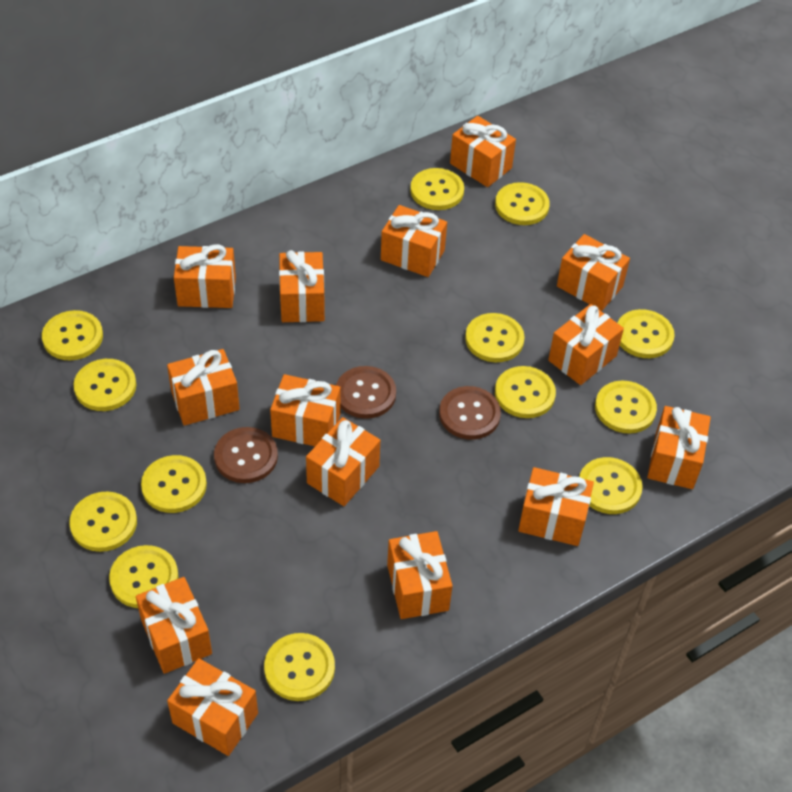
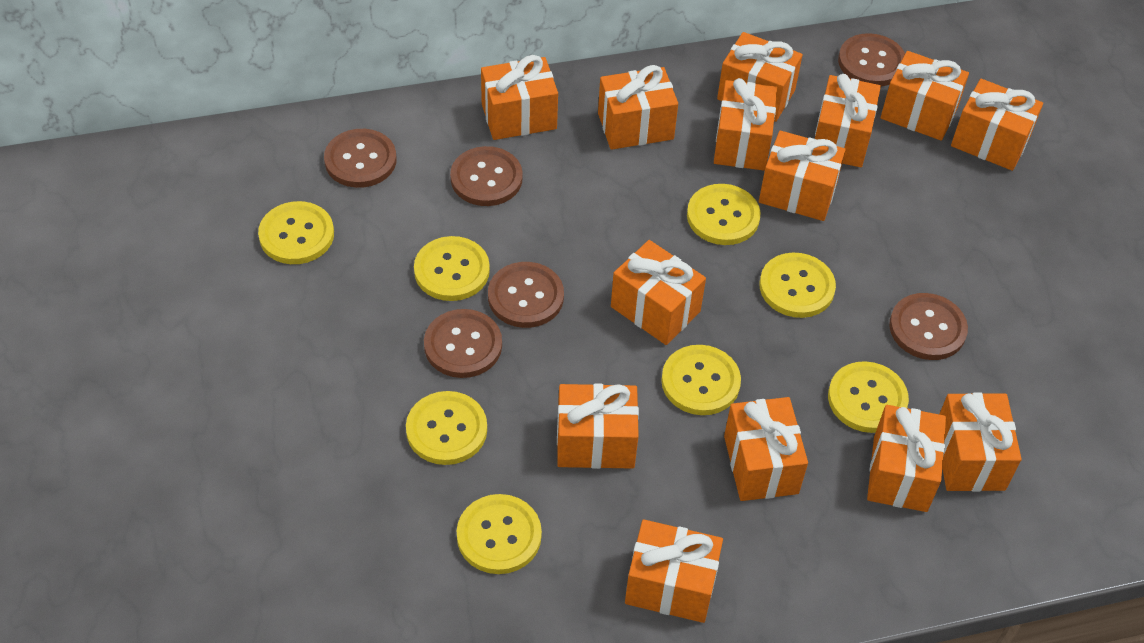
brown button: [214,427,278,483] [336,366,396,419] [439,386,501,440] = 3 -> [324,129,396,188] [424,309,502,378] [450,146,523,206] [488,262,564,328] [838,33,905,86] [889,293,968,360] = 6
yellow button: [42,310,103,361] [69,492,137,552] [73,359,136,411] [109,545,178,608] [141,455,207,513] [264,633,335,701] [410,168,464,210] [465,313,525,362] [495,182,550,225] [495,366,556,418] [579,457,643,514] [595,381,657,434] [617,309,675,358] = 13 -> [258,201,334,264] [406,391,487,465] [414,236,490,301] [457,494,542,574] [661,345,741,415] [687,184,761,245] [759,253,836,318] [828,361,909,433] = 8

